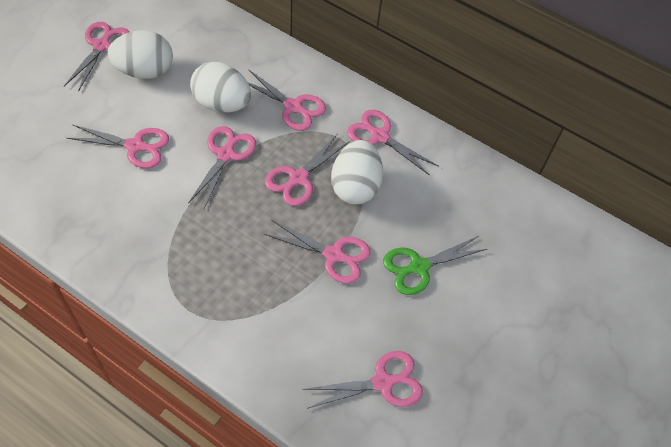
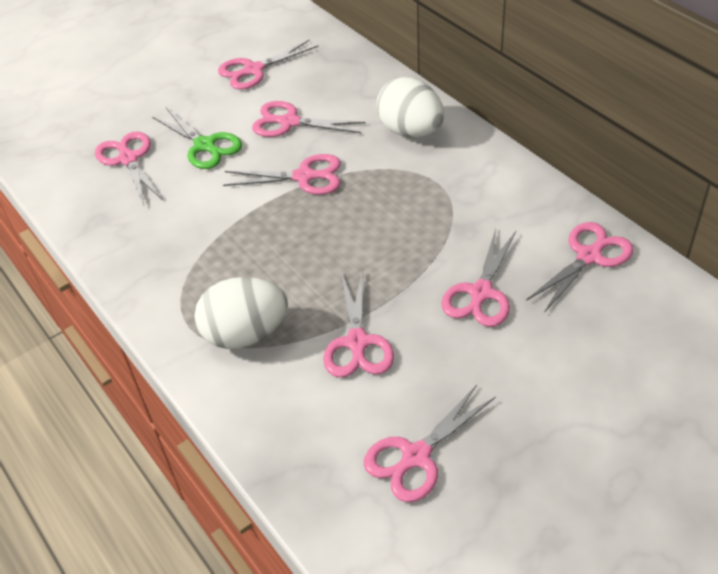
white egg: [107,30,173,79] [190,62,251,113] [331,140,383,205] = 3 -> [195,277,288,349] [376,77,444,138] = 2

